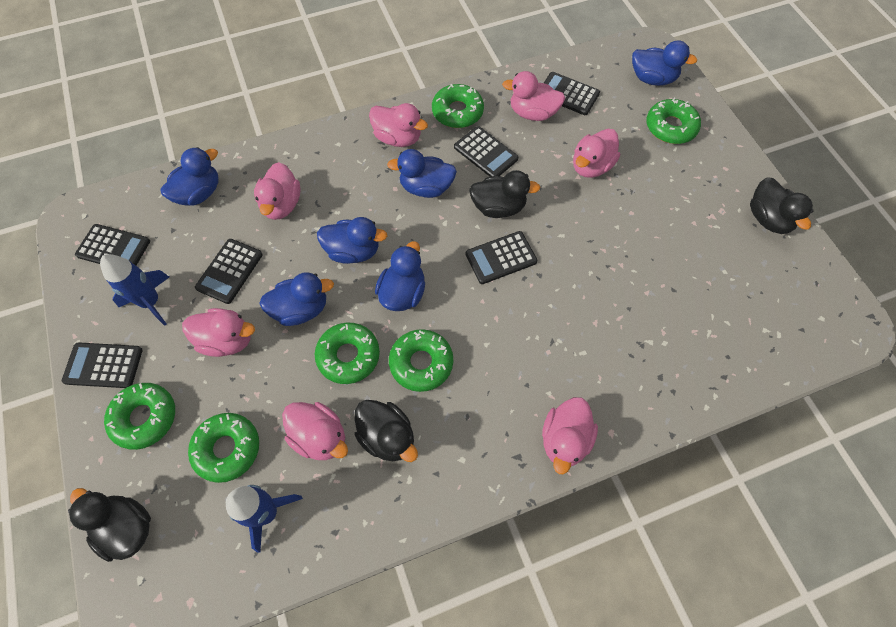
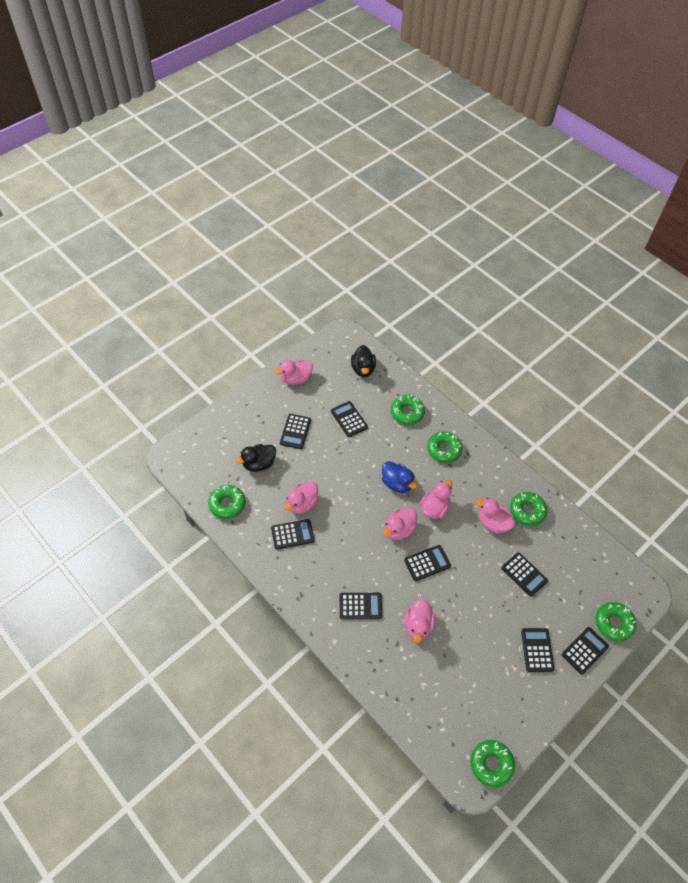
black calculator: [62,342,142,388] [75,224,150,265] [195,239,263,304] [454,126,518,177] [465,231,537,284] [544,72,600,115] = 6 -> [271,519,315,549] [280,414,311,449] [331,401,368,437] [340,593,382,619] [404,545,451,581] [501,552,548,597] [521,628,554,672] [562,627,609,675] = 8
black duck: [68,488,151,562] [354,400,418,462] [469,170,541,218] [750,177,814,234] = 4 -> [236,444,276,472] [351,345,376,377] = 2
blue duck: [161,147,218,206] [259,272,334,326] [317,217,387,264] [375,241,425,311] [387,149,457,198] [632,40,697,86] = 6 -> [382,461,417,493] = 1
blue rocket: [100,254,169,326] [226,485,303,553] = 2 -> none = 0
pink duck: [182,308,255,357] [254,162,301,220] [282,402,348,460] [369,103,428,147] [502,71,565,121] [542,397,598,474] [573,129,620,178] = 7 -> [274,360,313,385] [284,481,319,514] [383,508,417,540] [404,599,435,643] [420,480,452,519] [476,498,515,534] = 6

